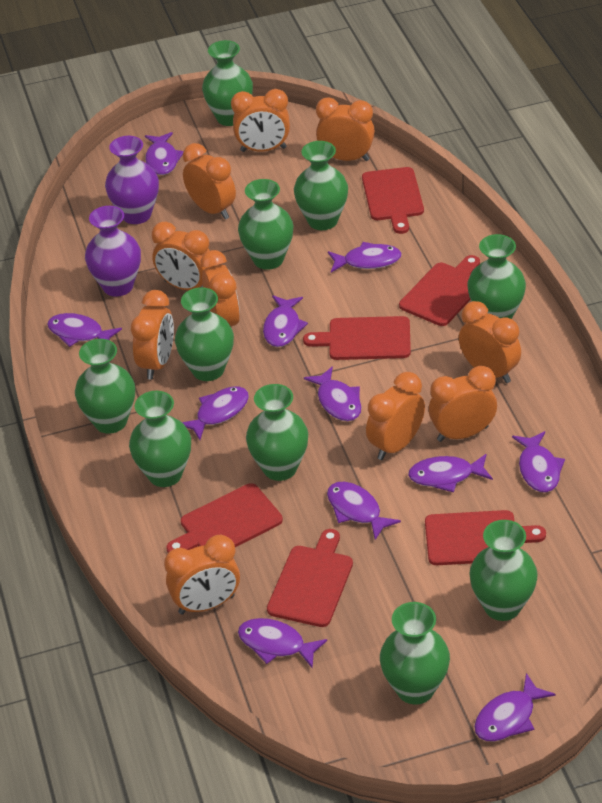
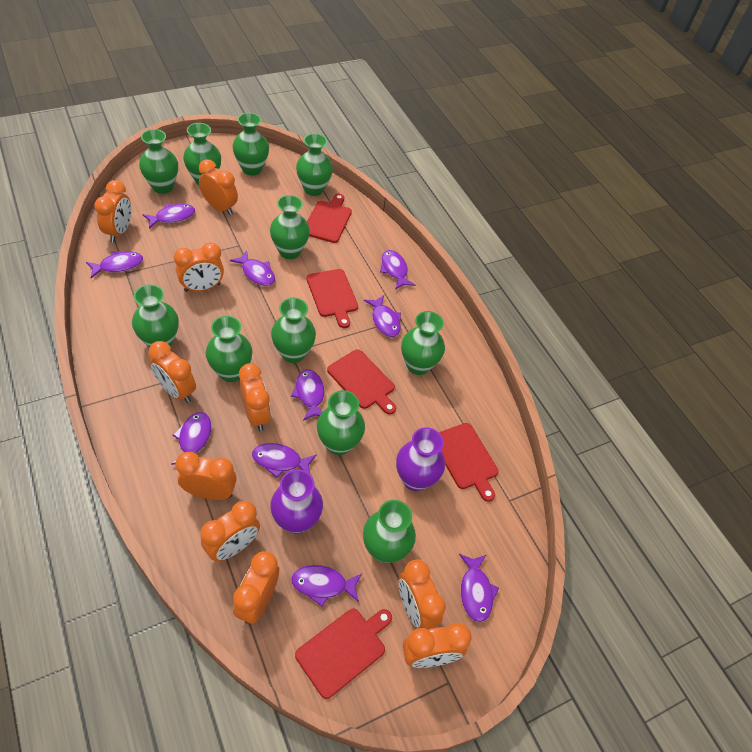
green vase: [75,339,135,434] [129,391,191,487] [175,287,234,381] [202,40,253,126] [238,179,294,270] [246,384,308,481] [294,141,348,230] [380,602,450,704] [467,234,526,319] [469,520,538,621] = 10 -> [132,284,179,347] [139,129,178,194] [183,123,221,185] [206,316,252,382] [233,113,269,176] [270,195,310,259] [271,298,316,363] [296,133,333,196] [317,390,365,455] [363,500,416,563] [401,311,445,375] = 11
purple fish: [47,313,122,347] [145,132,183,175] [182,386,249,440] [238,618,327,669] [263,295,308,347] [304,366,362,421] [327,482,401,540] [328,242,402,272] [408,454,493,493] [474,673,556,742] [512,431,565,493] = 11 -> [86,251,143,278] [142,204,195,229] [171,412,211,465] [230,250,275,286] [252,443,317,478] [291,369,324,421] [291,565,362,607] [364,295,401,337] [380,250,415,290] [459,554,499,622] = 10
red cutting board: [166,483,283,553] [267,529,353,627] [303,316,411,360] [362,167,424,234] [399,255,480,326] [425,510,546,565] = 6 -> [295,608,392,699] [306,269,358,328] [307,193,352,243] [327,349,396,415] [439,423,499,502] = 5

